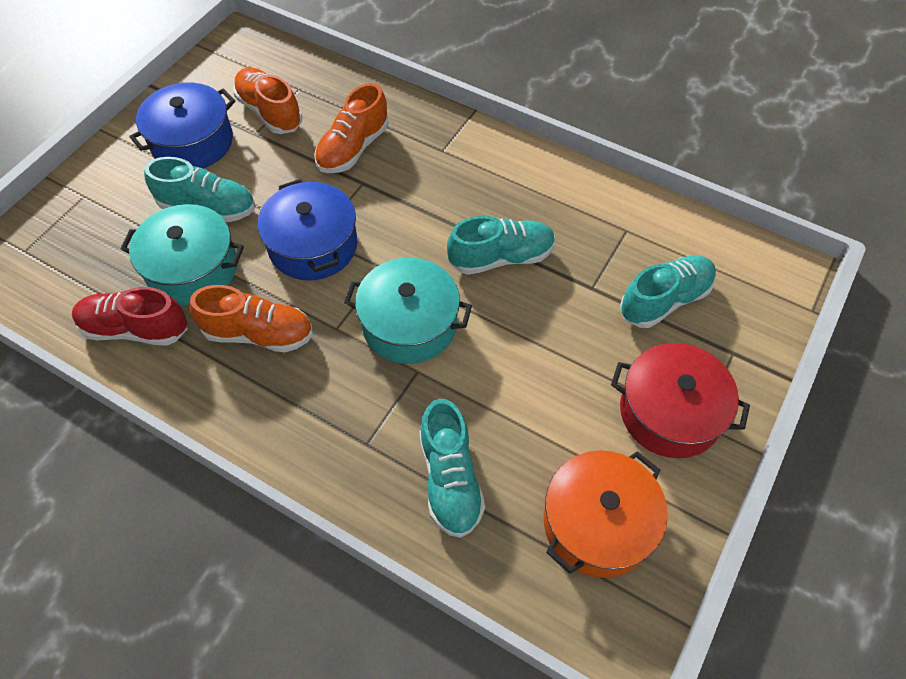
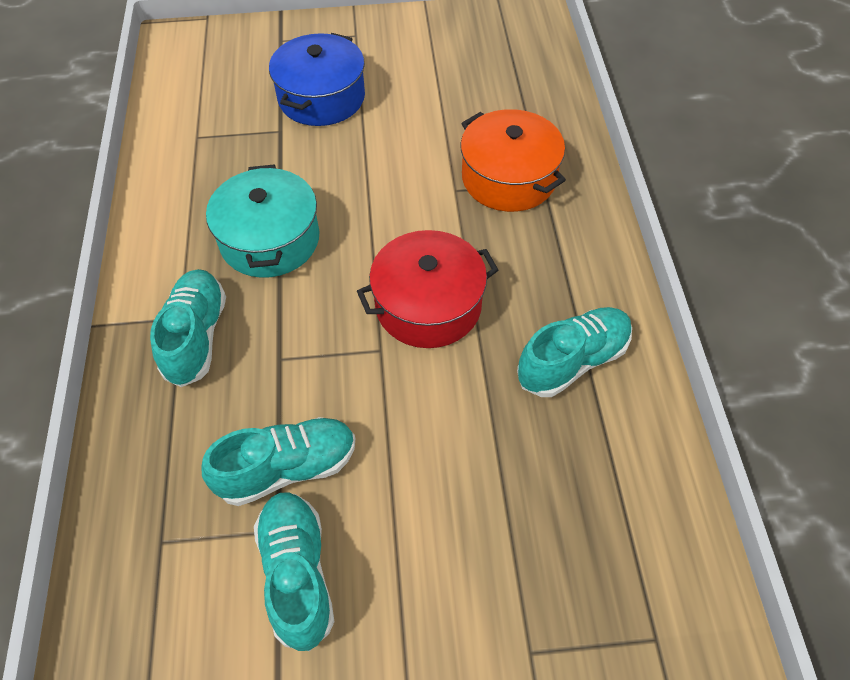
blue pot: [129,83,236,168] [258,179,357,280] = 2 -> [269,33,365,126] = 1
orange shoe: [190,285,313,352] [233,68,302,134] [314,83,389,173] = 3 -> none = 0
red shoe: [72,287,188,346] = 1 -> none = 0
turquoise pot: [121,204,244,305] [344,258,472,364] = 2 -> [206,164,319,278] = 1

